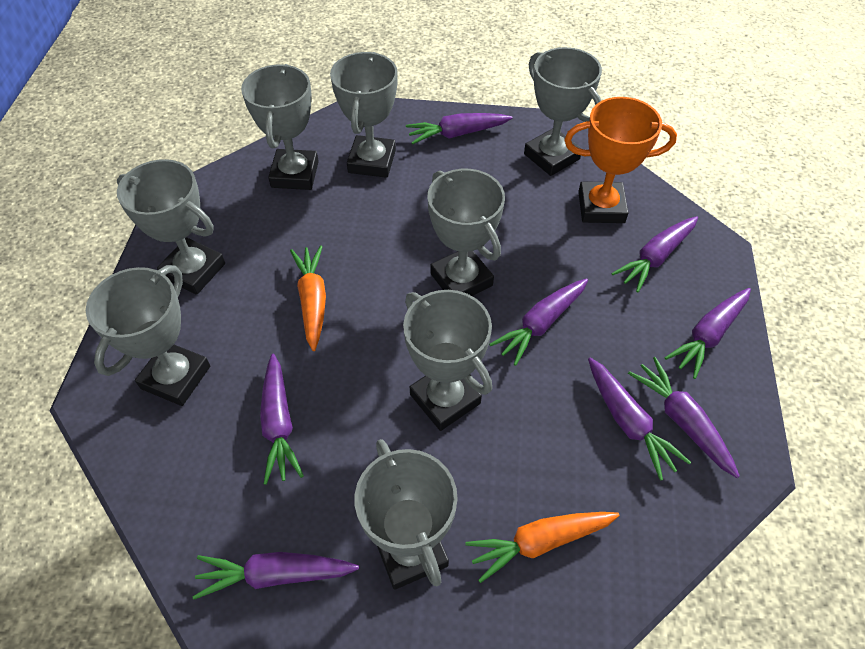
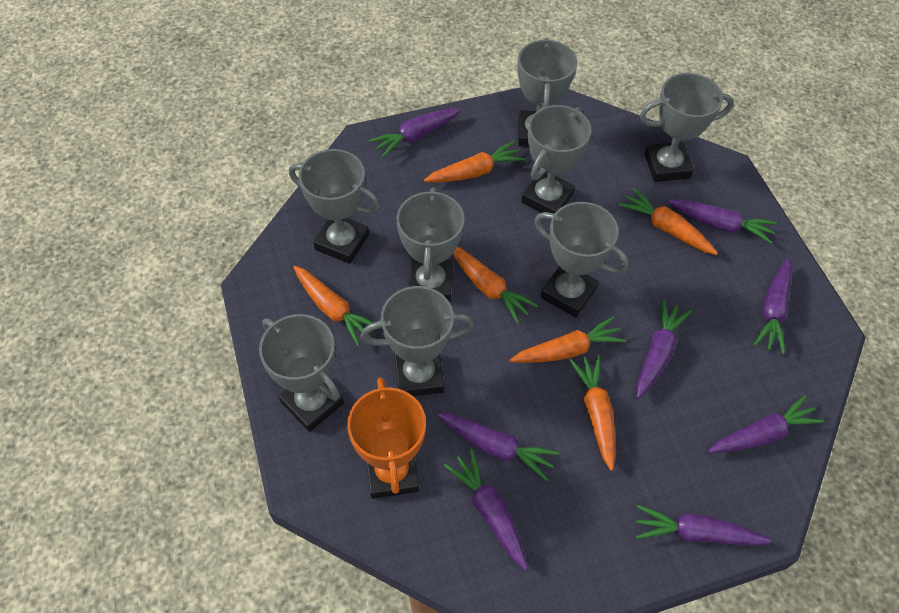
orange carrot: [290,245,326,351] [465,512,620,583] = 2 -> [293,266,380,347] [424,141,525,183] [453,247,538,324] [510,316,626,363] [570,355,615,471] [619,188,718,255] = 6

